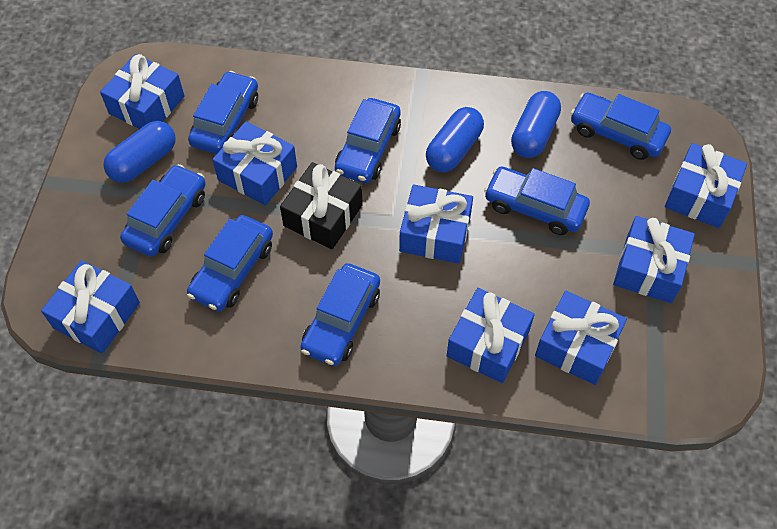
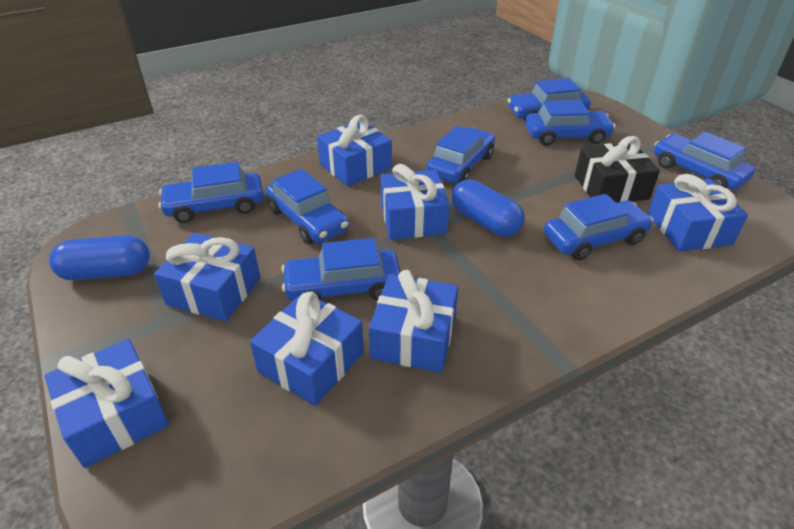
blue capsule: [103,121,176,183] [426,107,484,172] [511,91,561,158] = 3 -> [49,235,150,280] [451,179,525,237] = 2
blue car: [120,164,206,257] [187,215,273,312] [188,71,258,154] [300,263,380,366] [335,98,401,183] [484,166,590,235] [570,92,671,160] = 7 -> [158,162,264,223] [266,169,349,244] [281,238,401,300] [426,126,495,183] [507,78,591,121] [525,100,615,146] [544,194,653,260] [654,132,755,190] = 8
blue gift: [41,260,140,354] [100,54,184,129] [212,121,297,206] [399,184,473,264] [447,288,534,383] [535,291,627,385] [613,216,695,303] [665,143,747,228] = 8 -> [44,339,169,468] [154,233,260,322] [250,292,364,406] [317,115,392,186] [369,270,458,373] [381,164,450,240] [648,174,748,252] = 7

